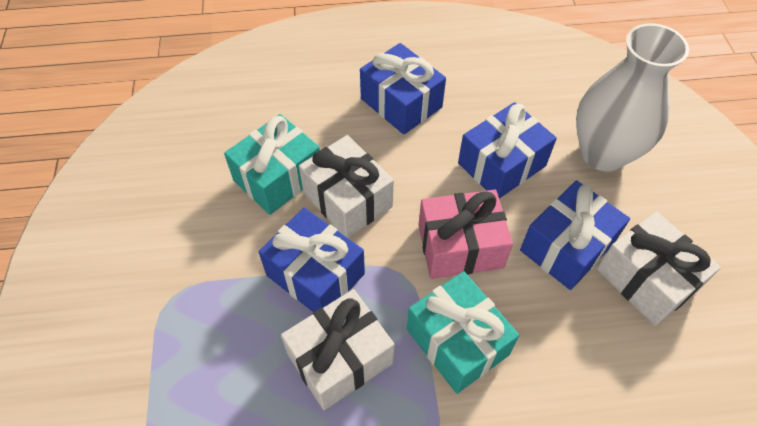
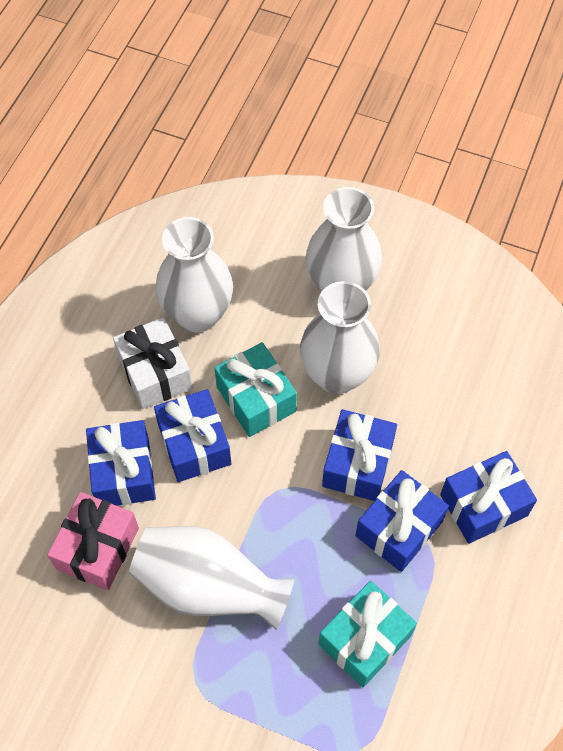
blue gift: [259,208,365,312] [360,43,446,135] [458,102,557,199] [520,181,630,290] = 4 -> [86,420,156,506] [154,389,231,482] [322,409,397,501] [355,470,449,572] [440,451,537,544] = 5
white gift: [281,289,395,410] [299,135,394,238] [597,212,721,326] = 3 -> [113,317,192,409] = 1
white vase: [576,23,689,172] = 1 -> [129,526,294,630] [156,217,233,333] [300,281,380,394] [306,187,382,292] = 4

